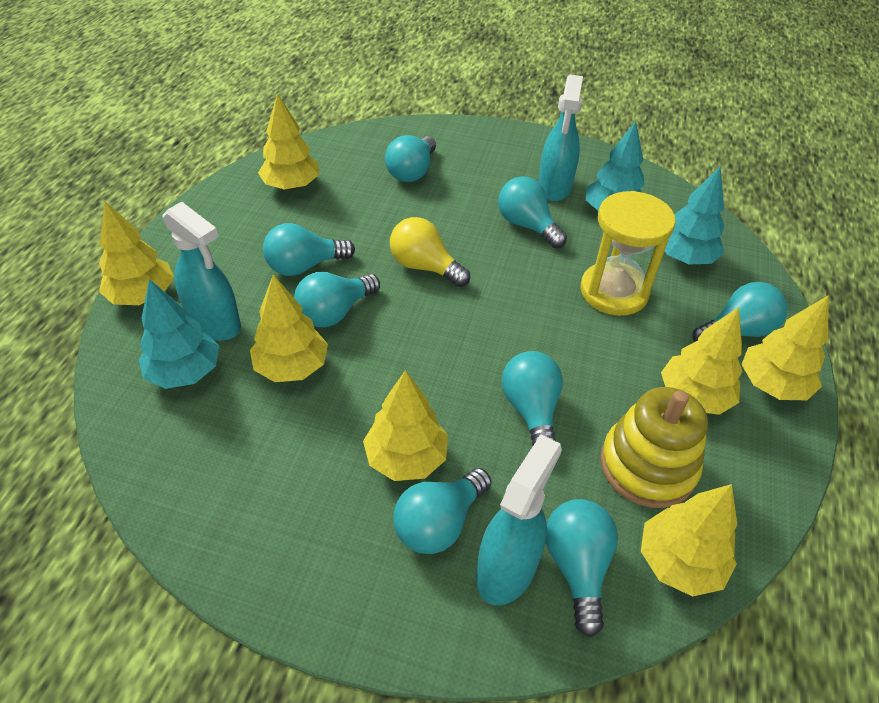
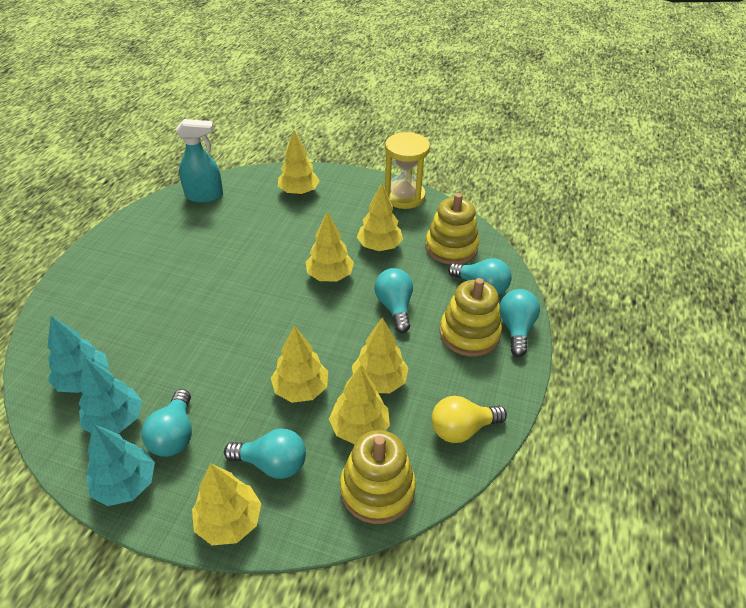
turquoise light bulb: [263,223,355,276] [294,272,380,327] [385,135,436,182] [393,468,492,554] [498,176,567,248] [501,351,563,445] [546,499,618,637] [692,282,787,342] = 8 -> [142,389,192,457] [224,429,306,479] [374,268,413,333] [448,258,511,295] [500,289,540,357] = 5
turquoise spray bottle: [162,202,241,341] [476,434,562,605] [538,75,583,202] = 3 -> [176,119,223,203] = 1
yellow stacking toy: [600,387,708,508] = 1 -> [340,430,416,524] [425,193,479,265] [440,278,502,356] = 3

